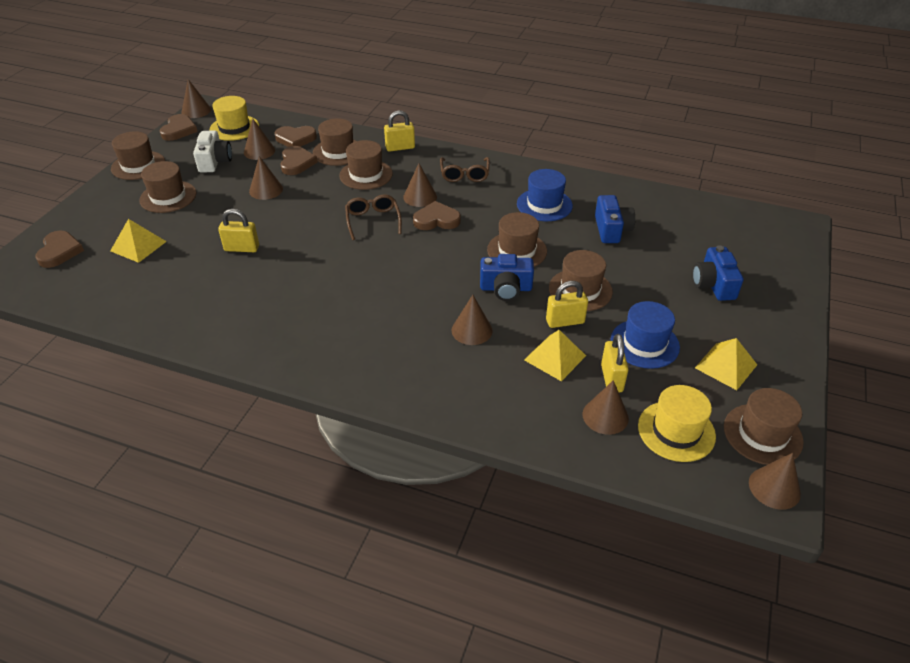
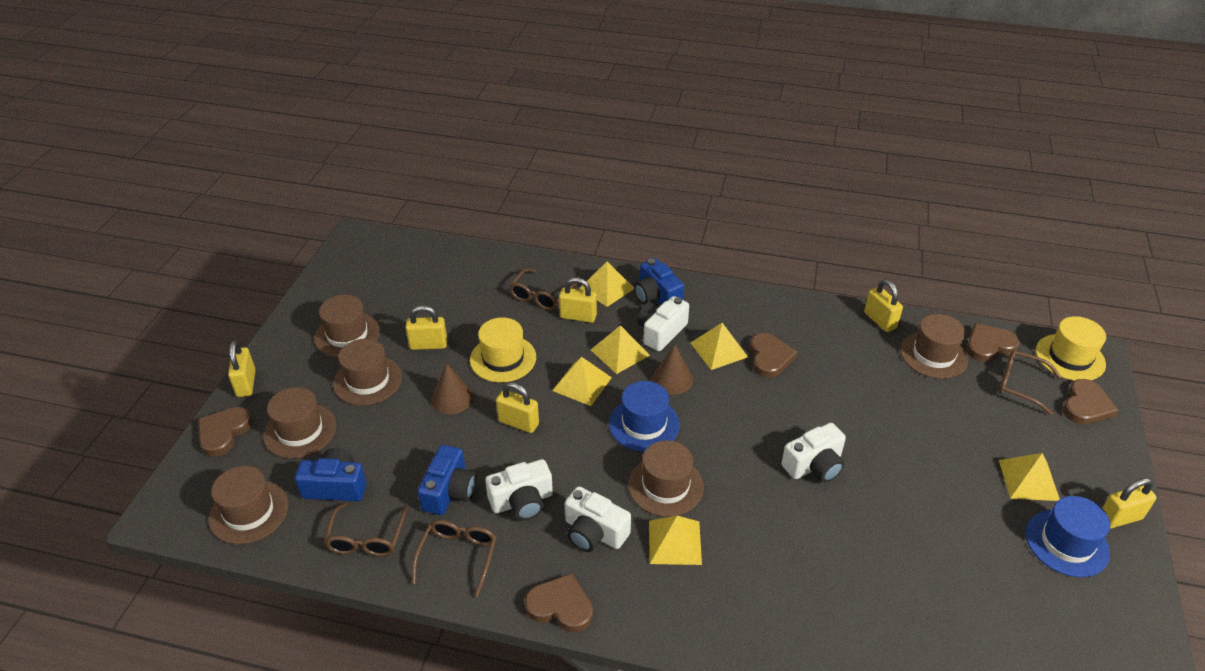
brown cone: [181,79,211,118] [244,119,275,160] [249,156,283,200] [403,163,437,207] [452,295,493,345] [583,380,629,435] [749,453,801,510] = 7 -> [431,364,474,414] [652,345,693,395] = 2
brown glasses: [345,195,402,240] [440,157,490,182] = 2 -> [324,502,408,556] [412,520,497,597] [509,268,578,310] [999,350,1062,415] = 4
brown hat: [111,131,165,180] [139,161,197,213] [313,118,356,166] [339,140,393,190] [487,212,547,267] [549,250,613,311] [724,388,804,465] = 7 -> [208,466,288,544] [263,387,336,458] [314,295,380,357] [333,339,402,405] [628,440,704,517] [900,314,969,379] = 6
white camera: [193,130,232,173] = 1 -> [485,459,553,520] [565,486,631,552] [638,296,689,351] [781,423,846,482] = 4
yellow padlock: [218,209,259,252] [384,110,415,152] [546,281,588,328] [601,334,629,392] = 4 -> [228,341,256,397] [405,305,447,350] [496,382,539,433] [559,277,597,323] [864,279,903,332] [1102,478,1157,529] = 6
yellow pyramid: [110,219,167,263] [524,330,586,381] [695,338,757,390] = 3 -> [552,357,612,406] [579,261,634,307] [591,325,650,374] [649,515,702,565] [691,323,748,370] [999,453,1060,501] = 6

